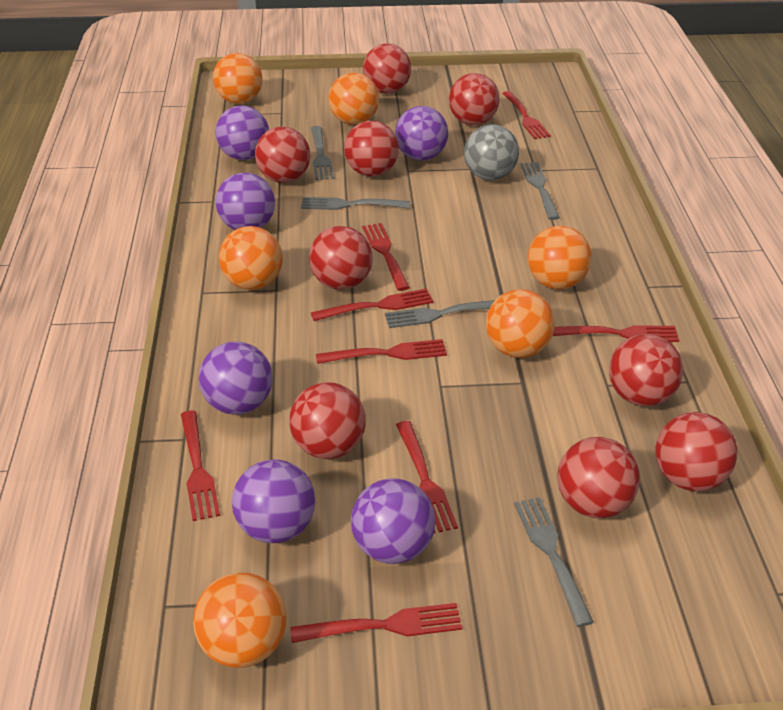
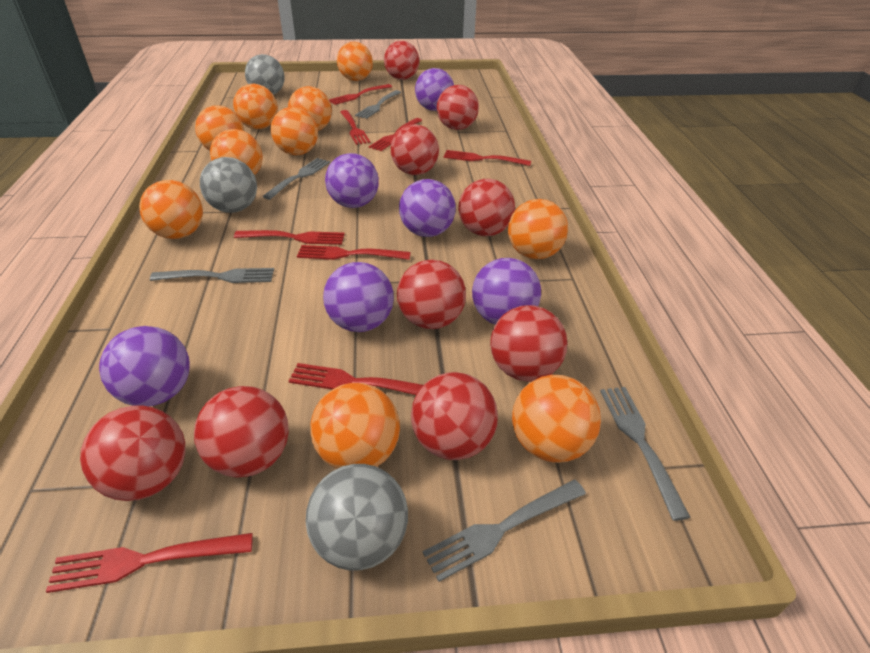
grey ball: [464,124,519,180] = 1 -> [200,157,257,213] [245,54,285,95] [306,464,408,570] = 3
orange ball: [193,572,287,668] [213,53,263,104] [219,226,283,290] [329,73,379,125] [486,289,555,358] [528,226,592,289] = 6 -> [139,180,203,239] [195,105,244,151] [210,129,263,175] [233,84,278,129] [271,107,318,156] [288,86,332,131] [310,383,400,469] [337,42,373,81] [508,199,568,259] [512,375,601,463] = 10

